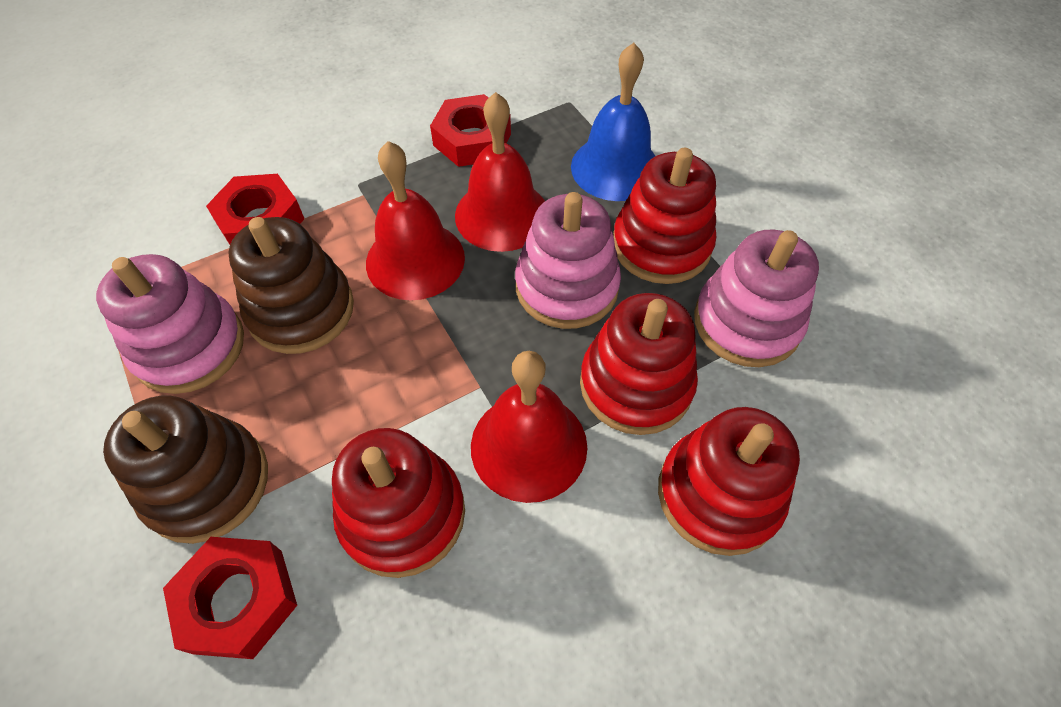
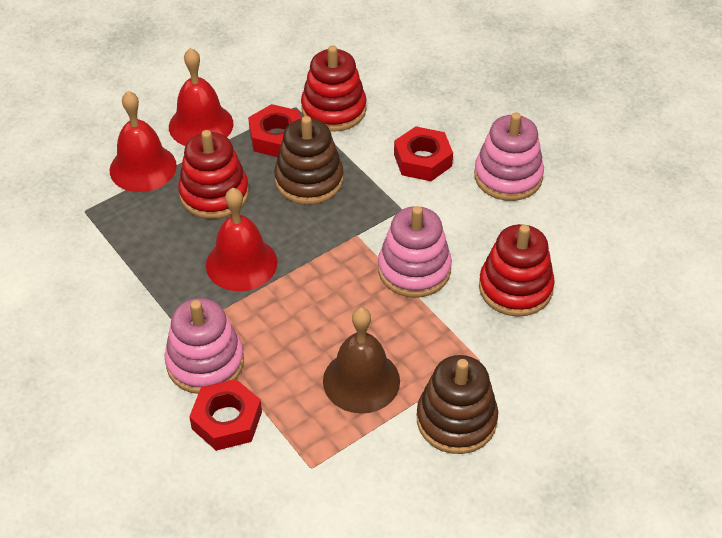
blue bell: [571,43,655,201] = 1 -> none = 0
brown bell: none = 0 -> [323,307,400,414] = 1
red stacking toy: [332,428,465,578] [580,293,698,435] [613,148,716,284] [658,407,800,556] = 4 -> [178,130,249,219] [301,45,366,132] [479,224,555,317] = 3

